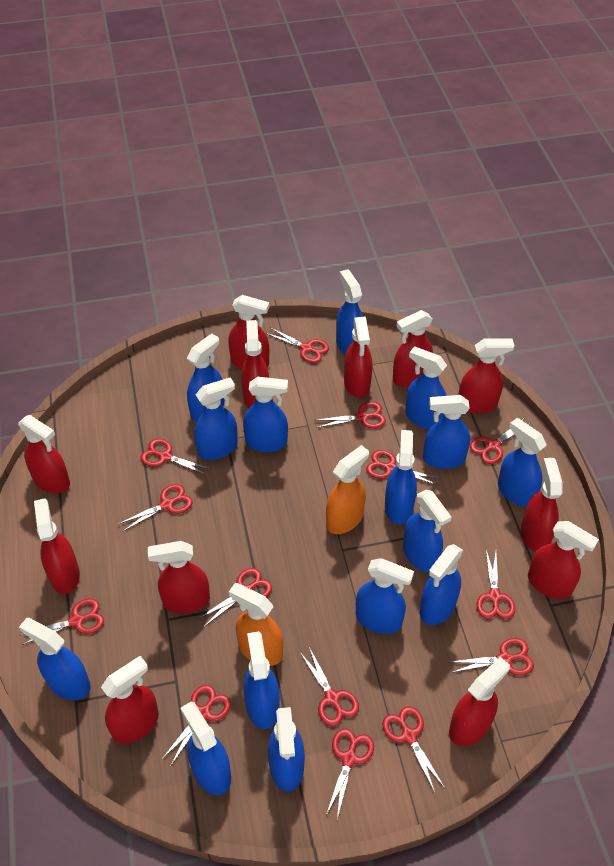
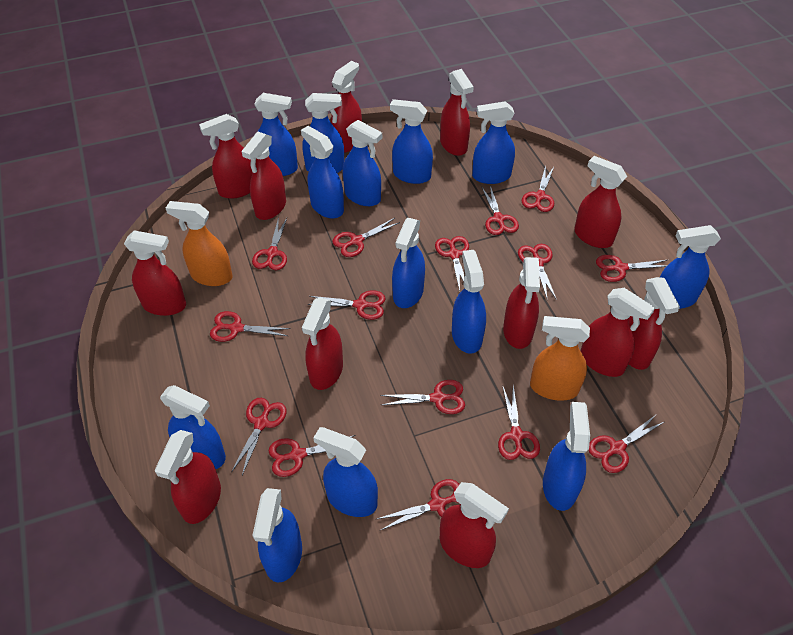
blue spray bottle: [19,618,91,700] [181,701,231,795] [187,333,224,421] [194,377,238,460] [243,377,288,452] [244,631,280,729] [268,707,305,792] [336,269,363,355] [356,558,414,634] [385,430,417,525] [403,490,452,572] [405,346,447,429] [420,544,463,625] [423,395,470,469] [498,418,547,507] = 15 -> [160,385,226,469] [252,488,302,582] [254,93,298,176] [301,126,344,218] [302,93,344,173] [314,427,378,517] [343,120,382,206] [390,99,433,184] [392,218,425,308] [452,250,486,354] [472,101,515,184] [543,402,590,511] [660,225,721,309] = 13
red scissors: [19,599,104,645] [118,484,193,532] [141,439,211,476] [161,685,231,765] [198,568,272,627] [266,327,329,363] [301,647,359,726] [316,402,386,428] [326,729,374,819] [366,450,441,485] [382,706,445,792] [451,638,534,675] [470,419,531,464] [476,550,515,619] = 14 -> [210,311,291,342] [231,398,287,475] [252,217,287,270] [269,435,356,477] [308,290,386,320] [332,218,400,257] [377,479,460,530] [380,380,465,414] [435,236,469,291] [482,186,519,235] [498,385,540,460] [518,244,557,301] [522,166,554,212] [589,415,664,473] [596,255,667,282] = 15

